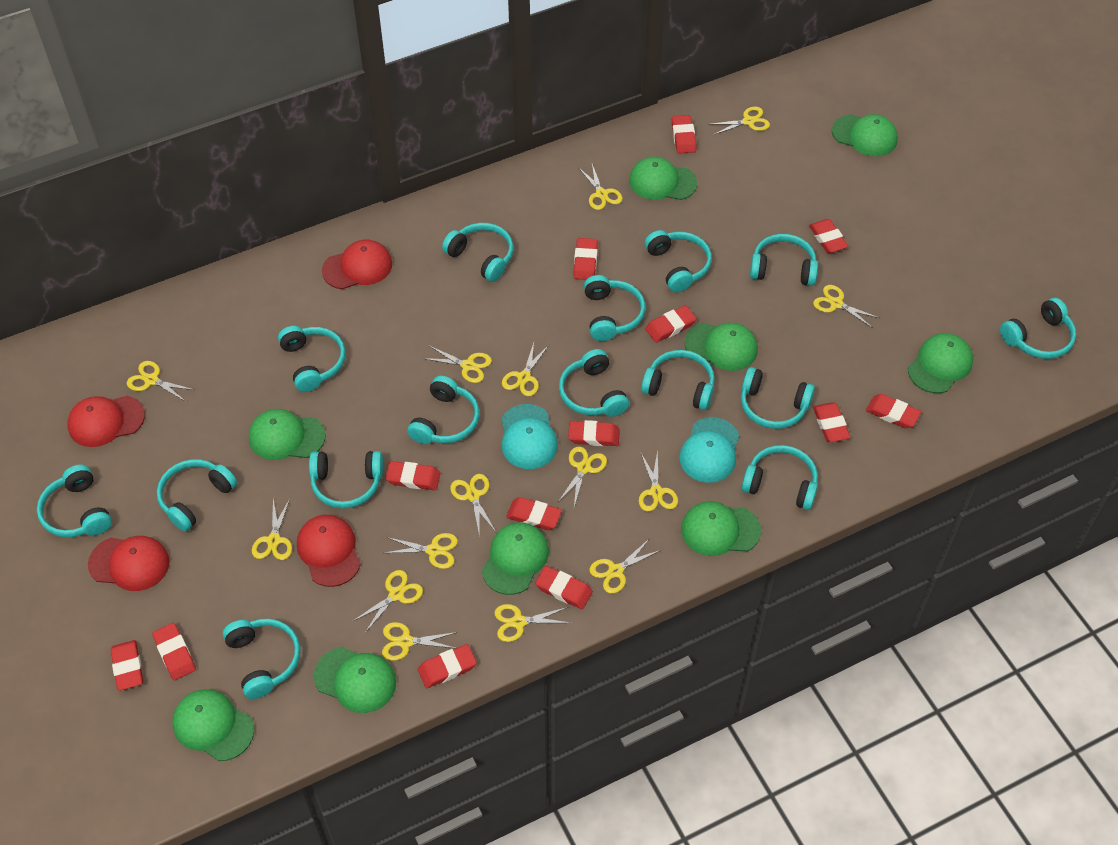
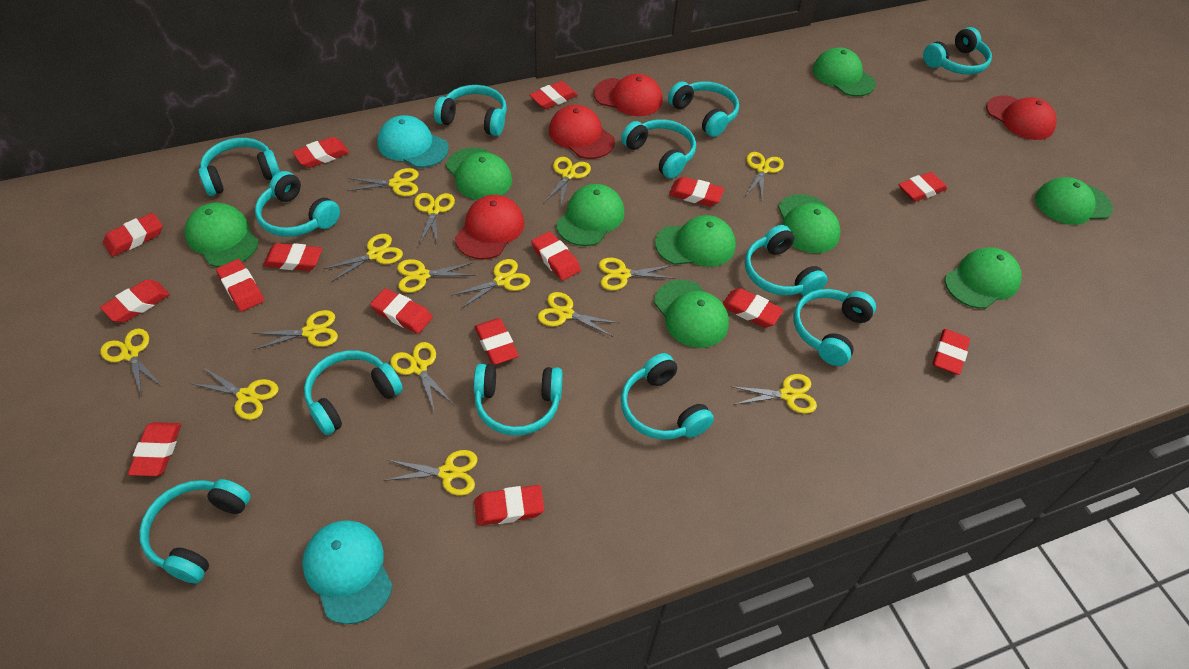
red eraser: [111,640,143,691] [152,623,196,680] [385,461,441,490] [418,644,477,688] [506,497,562,530] [535,566,593,609] [568,420,620,446] [573,238,598,280] [645,305,697,343] [672,115,697,153] [809,219,849,253] [813,402,851,442] [866,394,921,428] = 13 -> [100,280,170,323] [103,213,163,257] [128,422,181,476] [216,259,264,312] [263,243,322,271] [292,137,350,168] [370,288,433,334] [474,485,544,526] [475,318,519,365] [529,81,578,109] [531,232,581,281] [669,177,724,206] [723,288,784,327] [899,172,947,202] [933,329,970,375] = 15
turquoise headphones: [37,465,112,537] [157,459,237,531] [223,619,300,699] [278,326,346,392] [309,451,383,509] [407,376,479,444] [442,223,514,282] [559,349,629,417] [584,275,645,341] [641,350,715,410] [645,230,712,292] [741,367,815,429] [741,445,818,510] [750,234,818,286] [1000,298,1076,359] = 15 -> [139,479,251,583] [198,138,280,196] [255,171,340,237] [304,350,403,435] [434,85,507,136] [474,364,563,436] [621,119,696,179] [621,353,714,440] [668,81,739,137] [745,225,828,296] [793,289,876,366] [923,27,992,75] = 12

